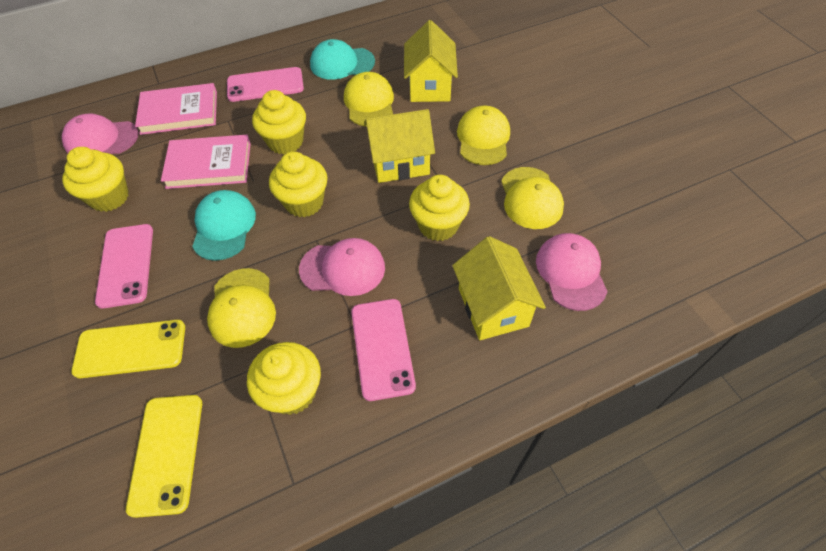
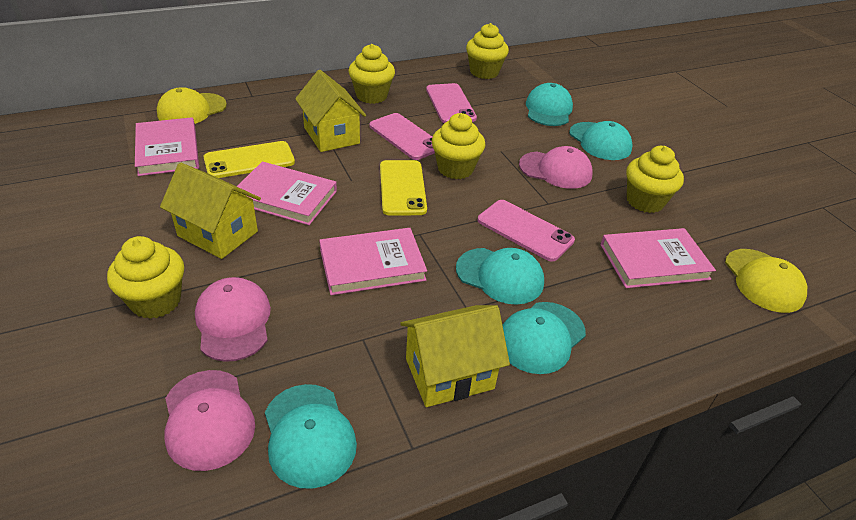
pink book: [135,83,217,135] [161,135,251,189] = 2 -> [135,117,199,176] [237,162,337,225] [319,228,427,295] [600,228,716,288] = 4
turquoise cap: [192,190,256,261] [310,39,375,80] = 2 -> [265,384,357,489] [456,248,544,305] [502,302,586,374] [526,83,573,126] [569,121,633,160] = 5
yellow cap: [207,268,276,348] [344,72,394,127] [457,106,510,165] [501,167,564,229] = 4 -> [157,87,227,124] [725,249,807,313] = 2

